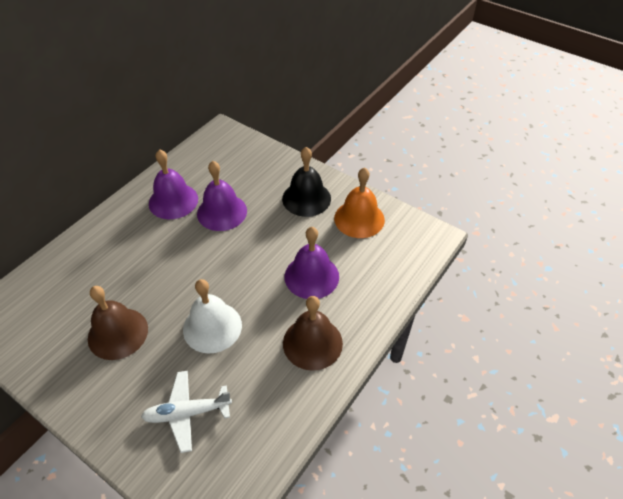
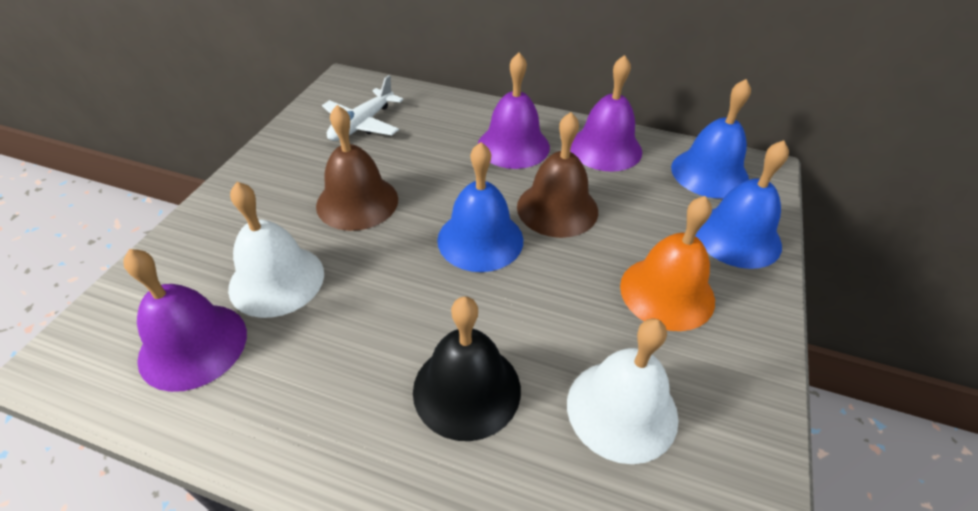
blue bell: none = 0 -> [437,142,523,272] [671,79,751,199] [696,140,789,269] = 3
white bell: [183,279,242,354] = 1 -> [228,182,324,318] [567,318,678,464] = 2

